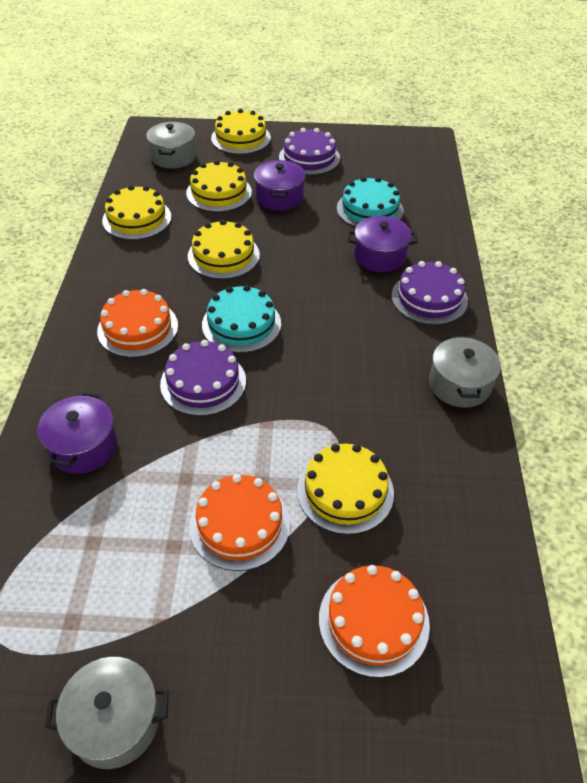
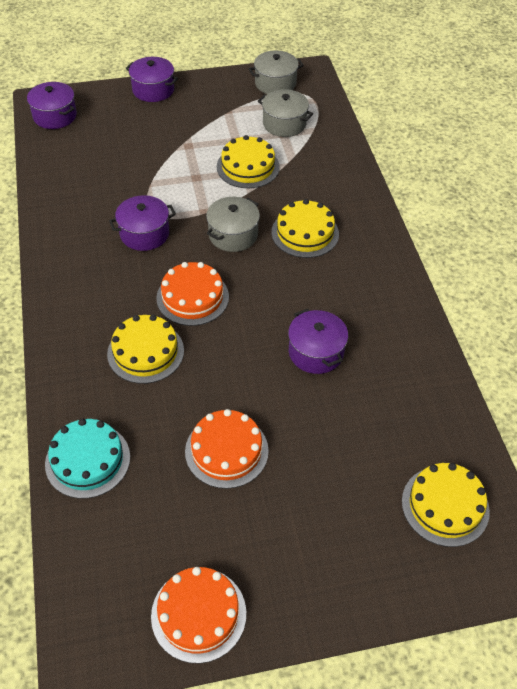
purple cake: [160,340,246,416] [279,128,340,175] [392,261,468,325] = 3 -> none = 0
purple pot: [37,393,117,474] [254,160,306,211] [348,216,418,272] = 3 -> [27,82,77,129] [109,195,176,251] [126,57,178,102] [288,309,348,374] = 4
turquoise cake: [202,285,281,353] [337,177,404,227] = 2 -> [45,418,130,499] = 1
yellow cake: [102,185,172,240] [186,160,252,212] [188,220,260,279] [211,109,271,154] [297,444,394,534] = 5 -> [107,315,184,384] [217,135,280,188] [271,199,339,258] [402,463,490,547] = 4

